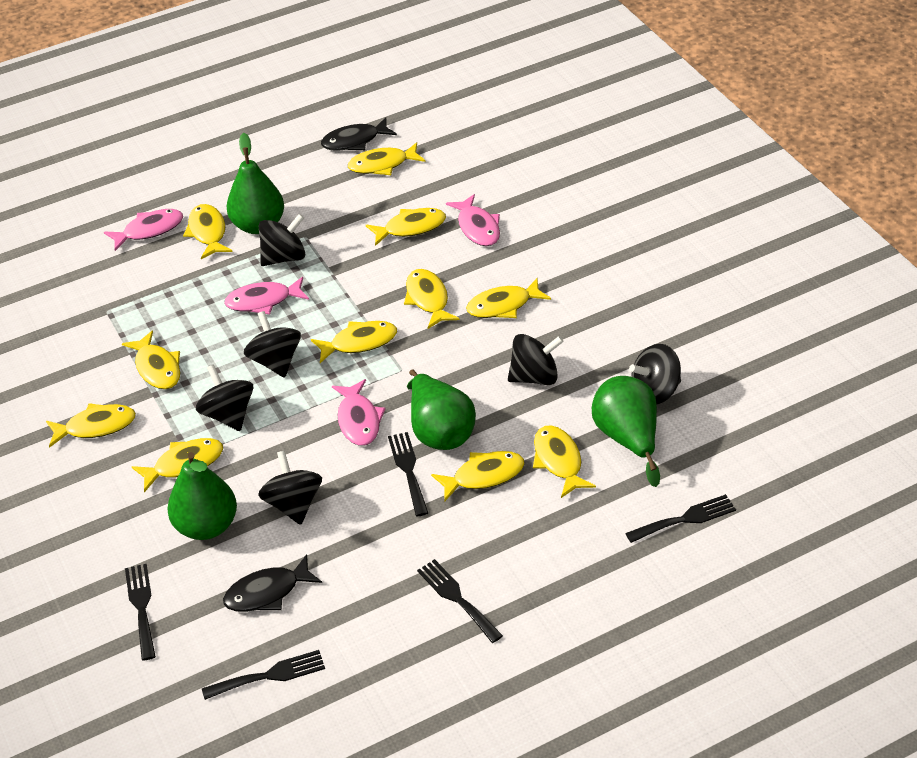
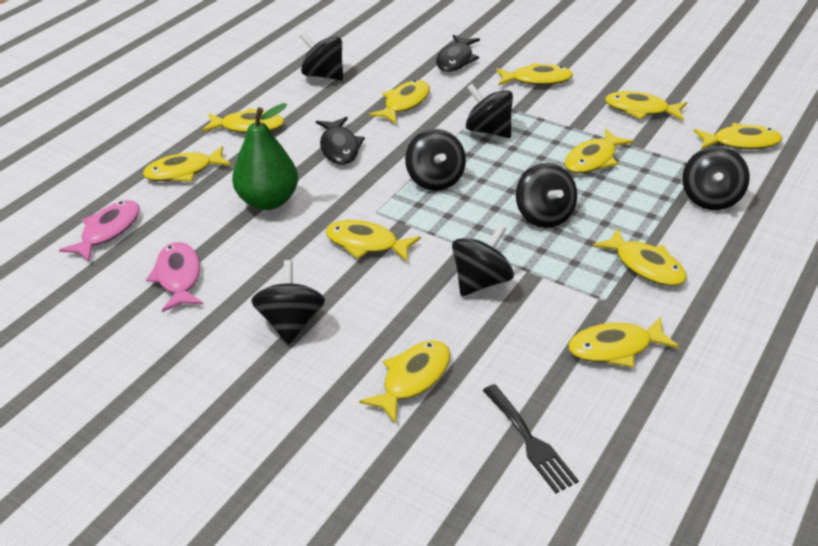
black fork: [125,564,156,661] [202,650,325,700] [388,432,428,516] [417,559,503,643] [625,494,736,543] = 5 -> [483,384,579,493] = 1
black spinning top: [196,364,253,431] [244,311,301,378] [258,451,322,525] [259,214,305,266] [508,334,564,385] [629,344,681,404] = 6 -> [251,260,325,345] [300,32,343,80] [405,129,466,191] [452,224,514,296] [466,84,513,138] [516,163,577,228] [682,146,750,210] = 7
green pear: [167,452,237,540] [227,133,284,234] [407,369,476,450] [592,376,660,487] = 4 -> [232,103,298,210] = 1
pink fish: [104,209,183,251] [224,277,309,315] [332,379,386,446] [446,194,500,246] = 4 -> [59,200,140,262] [146,242,203,312] = 2

